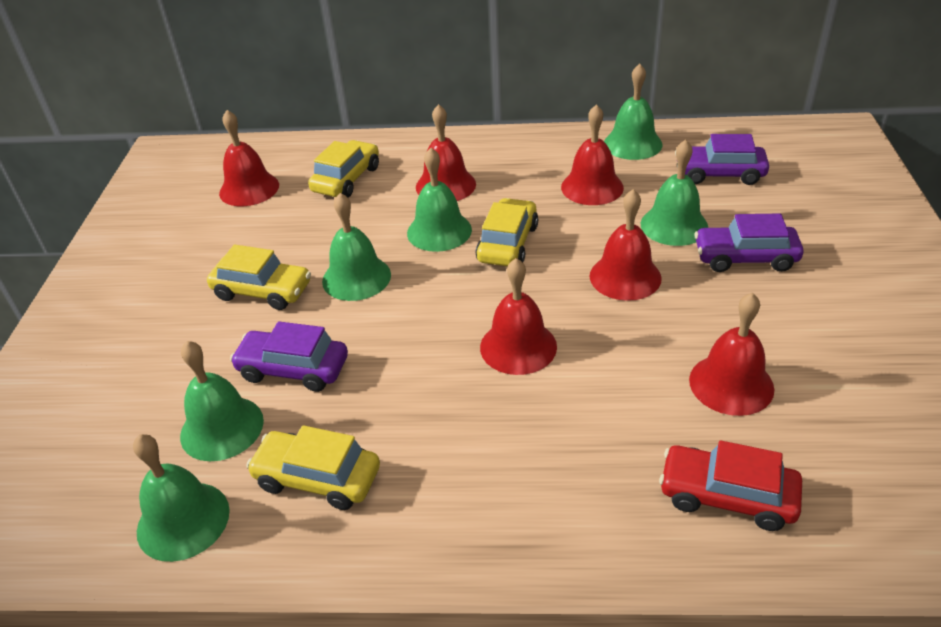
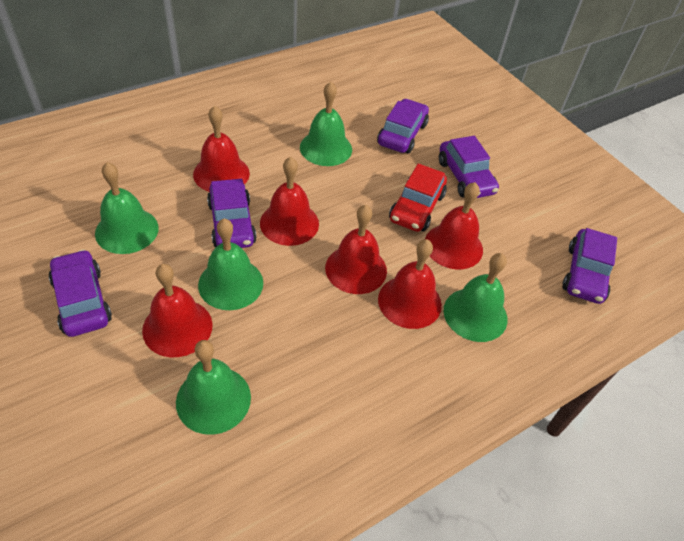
green bell: [133,434,230,562] [180,341,264,461] [322,193,391,301] [407,148,472,252] [604,64,662,160] [641,140,708,246] = 6 -> [95,162,159,254] [176,340,251,435] [198,218,263,310] [300,82,352,166] [444,253,507,342] = 5
purple car: [230,322,348,392] [675,134,769,185] [695,214,803,272] = 3 -> [49,249,112,337] [207,179,257,248] [377,99,429,153] [439,136,499,198] [563,228,617,304] = 5
yellow car: [207,244,311,310] [246,425,380,510] [308,140,379,198] [476,198,538,266] = 4 -> none = 0

